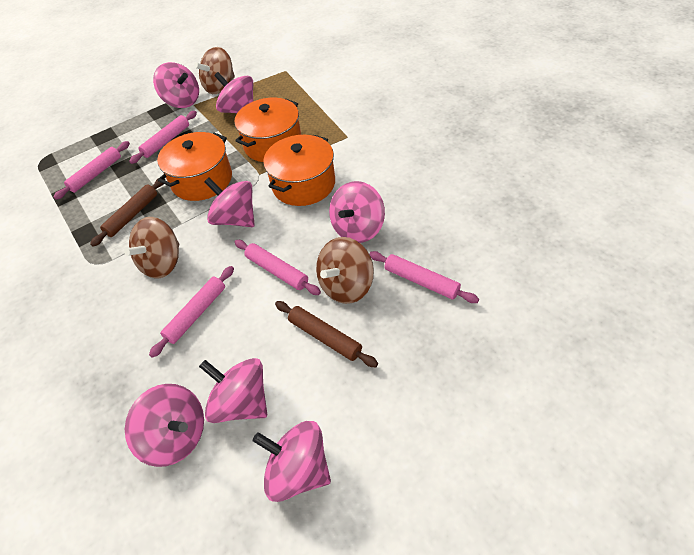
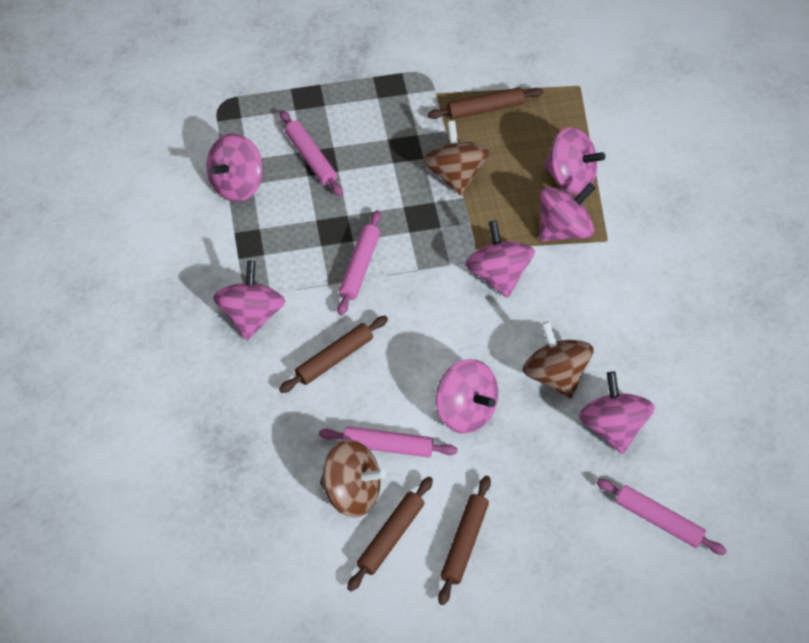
brown rolling pin: [90,178,165,247] [275,301,378,368] = 2 -> [279,316,388,393] [347,477,433,591] [428,87,543,119] [438,476,491,605] = 4
orange pot: [157,132,232,201] [234,98,301,162] [263,135,335,206] = 3 -> none = 0
pink rolling pin: [53,141,130,200] [129,111,197,164] [149,266,234,358] [235,240,321,295] [369,251,479,303] = 5 -> [280,110,343,196] [319,426,457,457] [337,210,381,316] [596,479,727,555] = 4

